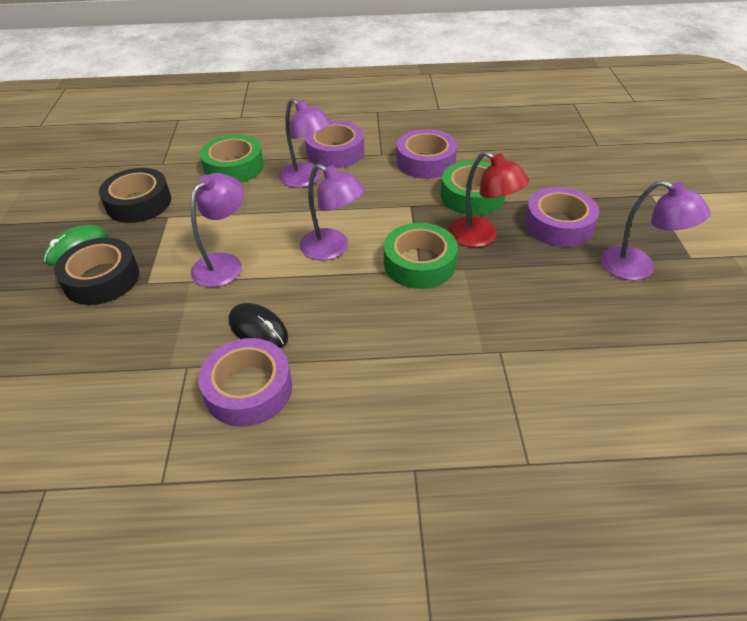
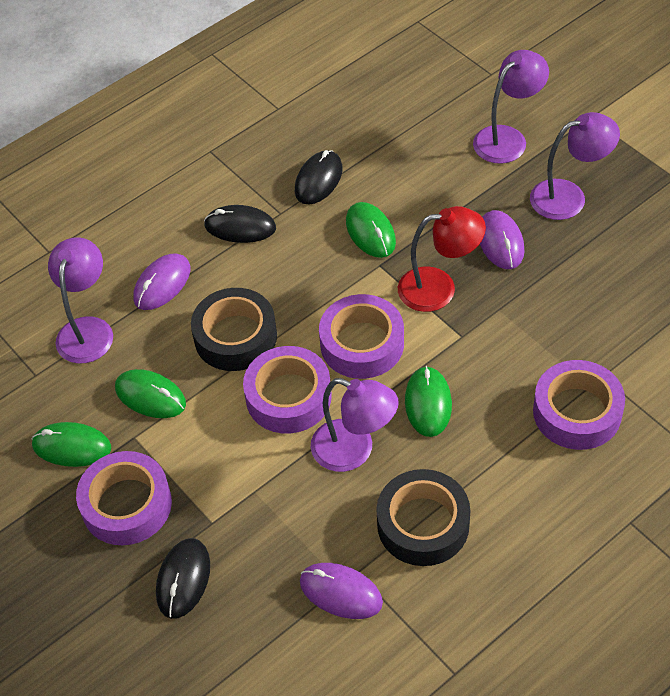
black mouse: [229,303,288,348] = 1 -> [156,538,210,619] [204,205,276,243] [295,150,342,204] = 3
green mouse: [44,225,107,266] = 1 -> [31,422,111,467] [115,369,186,418] [346,202,396,258] [405,366,452,437] = 4
green tape: [200,134,264,183] [384,223,458,289] [441,160,505,216] = 3 -> none = 0
purple mouse: none = 0 -> [133,253,190,310] [300,563,383,619] [480,210,525,269] = 3

